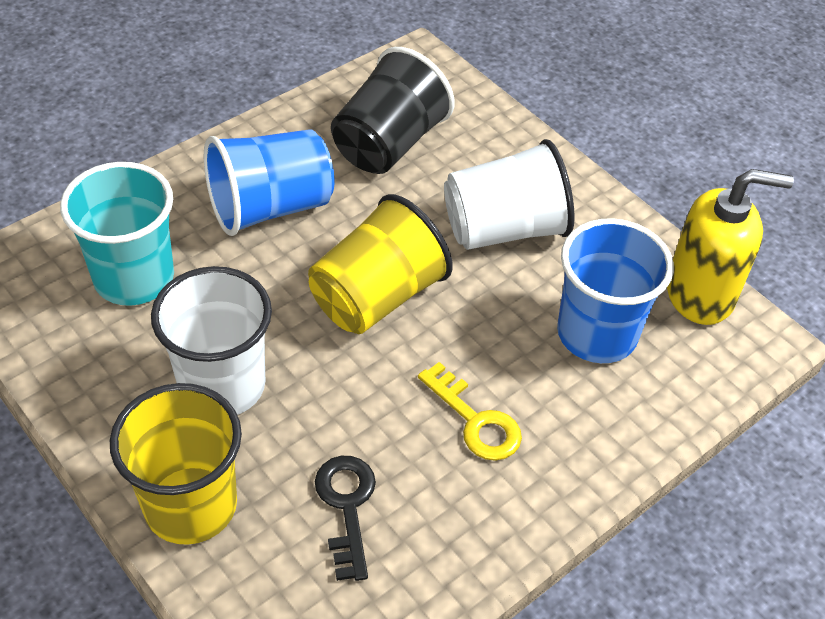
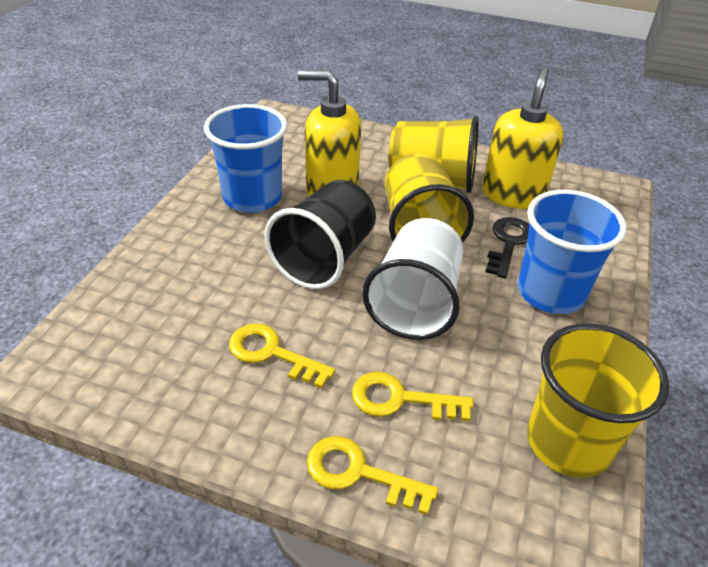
turquoise cup: [60,162,174,306] = 1 -> none = 0
white cup: [151,266,272,415] [444,139,575,250] = 2 -> [362,218,464,340] = 1
yellow cup: [110,383,242,545] [308,194,452,334] = 2 -> [385,153,474,243] [389,116,479,193] [527,323,669,478] = 3
yellow key: [418,362,522,461] = 1 -> [229,323,335,389] [307,436,438,515] [352,372,473,421] = 3
yellow soap dispenser: [667,169,794,325] = 1 -> [298,70,361,197] [482,67,563,209] = 2

